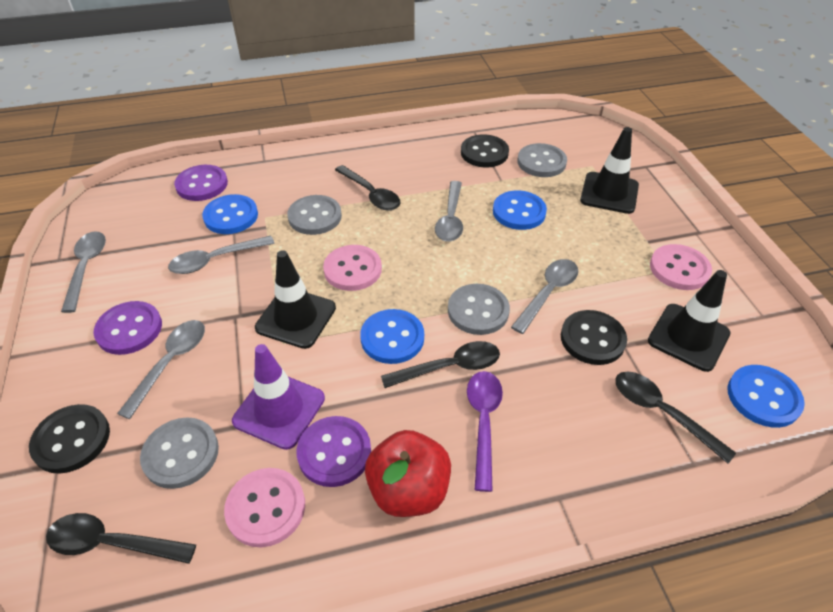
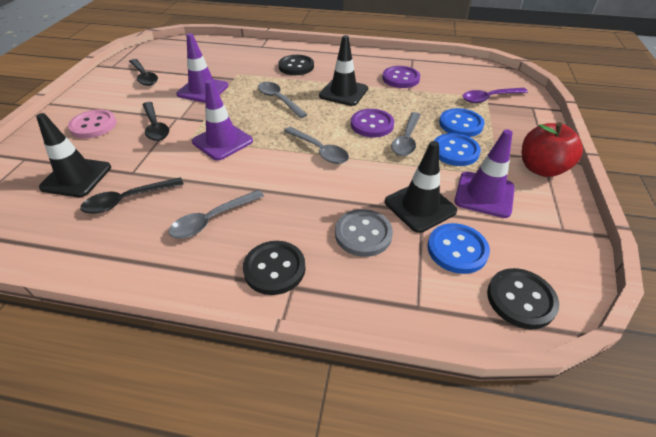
black spoon: [46,513,196,564] [335,165,400,211] [381,341,500,388] [615,371,736,463] = 4 -> [80,177,184,214] [129,59,158,86] [143,102,169,141] = 3
blue button: [202,194,258,234] [360,309,424,364] [493,190,547,230] [727,365,805,428] = 4 -> [428,223,490,274] [434,133,481,166] [439,108,485,137] = 3
grey button: [140,417,219,489] [287,195,342,235] [448,284,510,335] [517,143,567,177] = 4 -> [335,209,393,257] = 1
grey spoon: [61,232,106,313] [117,320,205,419] [168,236,274,274] [435,181,463,242] [511,259,578,334] = 5 -> [168,190,264,238] [258,82,307,118] [284,127,349,164] [391,112,421,156] = 4
pink button: [224,468,305,547] [323,245,382,291] [650,244,712,290] = 3 -> [68,109,116,138] = 1
purple button: [94,301,162,355] [174,165,228,201] [296,416,371,487] = 3 -> [351,109,394,138] [382,66,420,88] = 2
purple traffic cone: [232,344,325,450] = 1 -> [176,33,228,103] [192,80,253,161] [454,129,515,218] = 3

